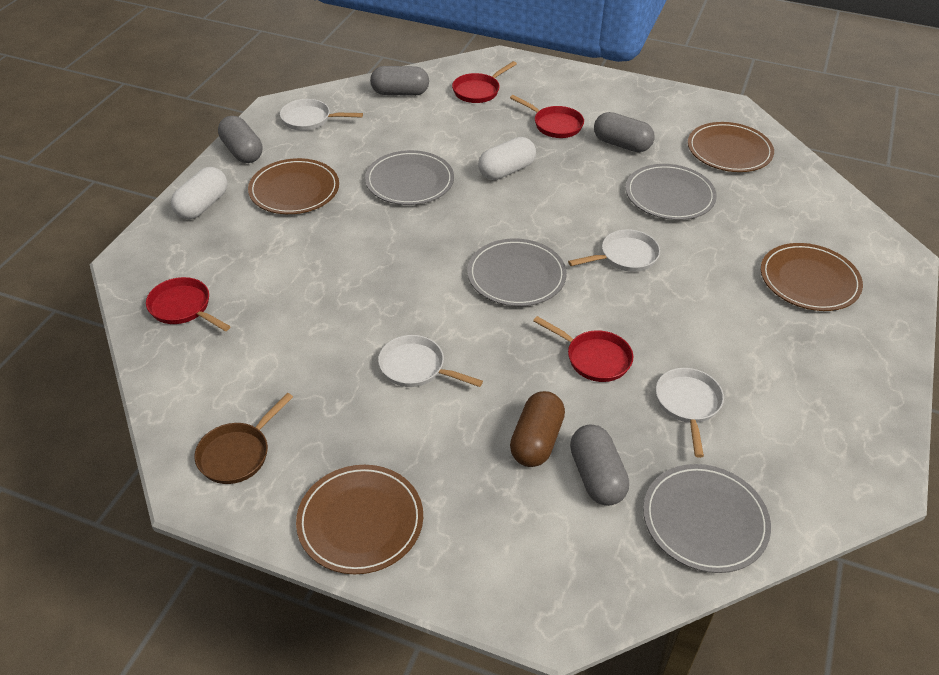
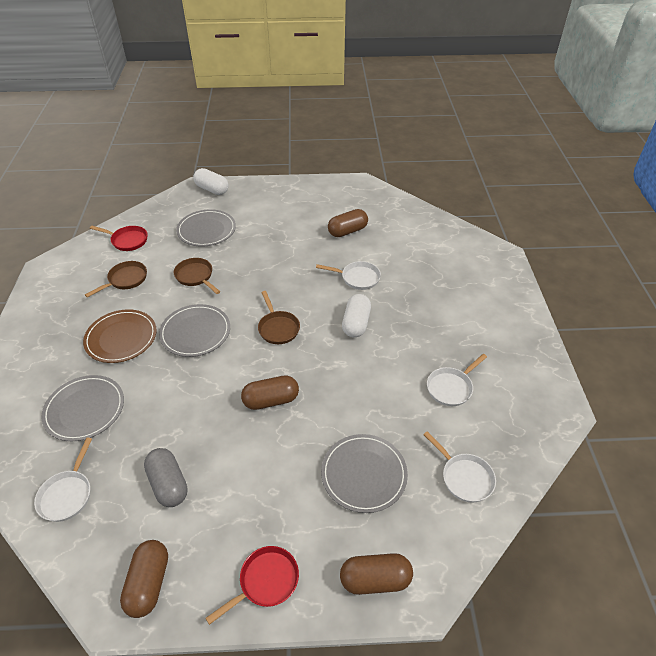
brown capsule: [510,391,565,467] = 1 -> [120,540,168,618] [241,375,299,410] [328,209,368,237] [340,553,413,595] = 4
brown pan: [194,393,293,484] = 1 -> [85,261,147,298] [174,258,220,294] [258,291,300,344] = 3
brown plate: [248,158,339,214] [296,465,423,574] [688,122,774,172] [761,243,863,311] = 4 -> [83,309,157,363] = 1
grey capsule: [218,116,262,163] [370,66,429,96] [570,424,629,506] [594,112,655,152] = 4 -> [144,448,188,507] = 1
red pan: [146,277,231,331] [452,61,517,103] [510,95,584,138] [533,316,633,382] = 4 -> [90,226,148,251] [206,546,299,625] = 2

